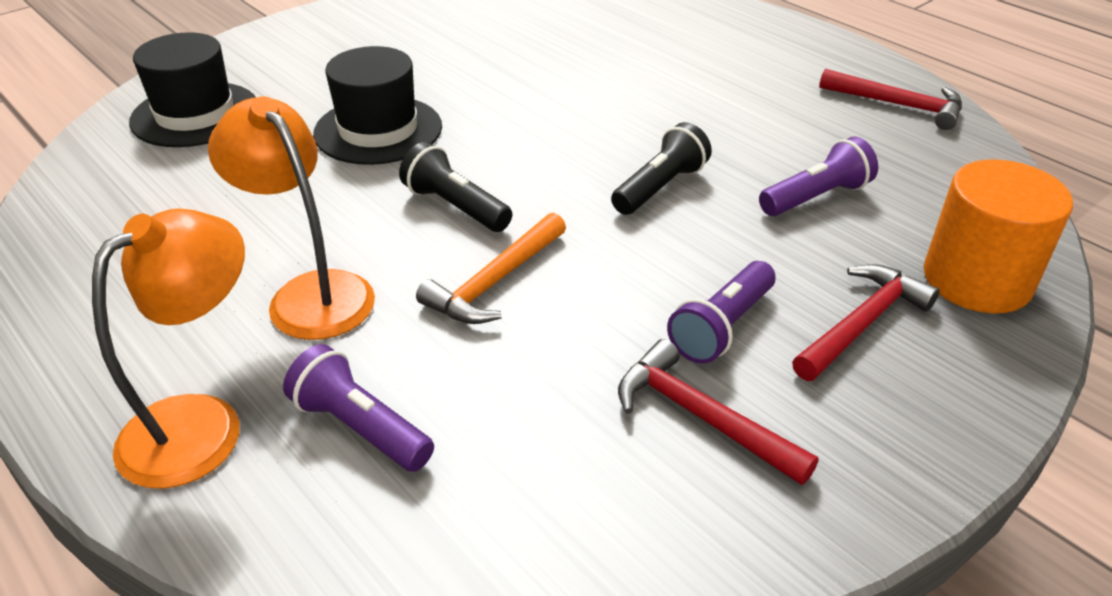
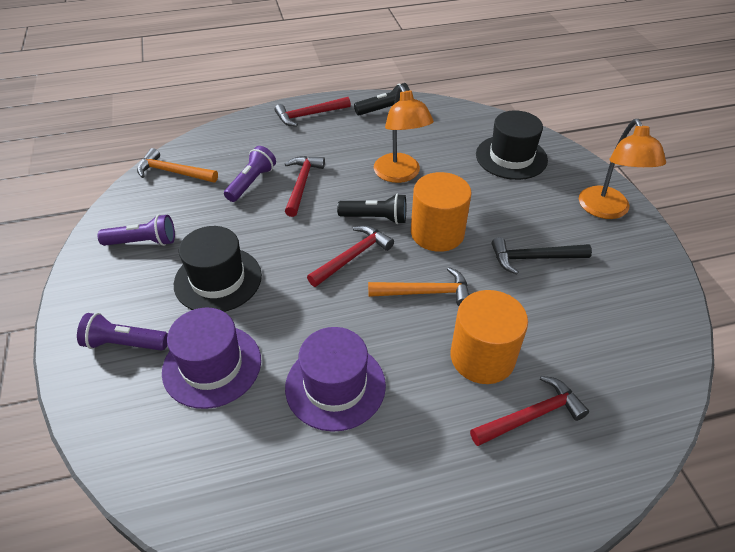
black hammer: none = 0 -> [492,237,592,275] = 1
orange cylinder: [923,159,1073,313] = 1 -> [411,172,472,252] [451,290,528,384] = 2
orange hammer: [416,213,566,324] = 1 -> [137,148,218,183] [368,267,469,306] = 2
purple hat: none = 0 -> [162,308,261,409] [285,327,386,432] = 2
red hammer: [618,339,819,485] [792,264,940,381] [819,69,962,130] = 3 -> [275,97,351,127] [285,156,325,217] [307,225,394,287] [470,376,589,446] = 4

